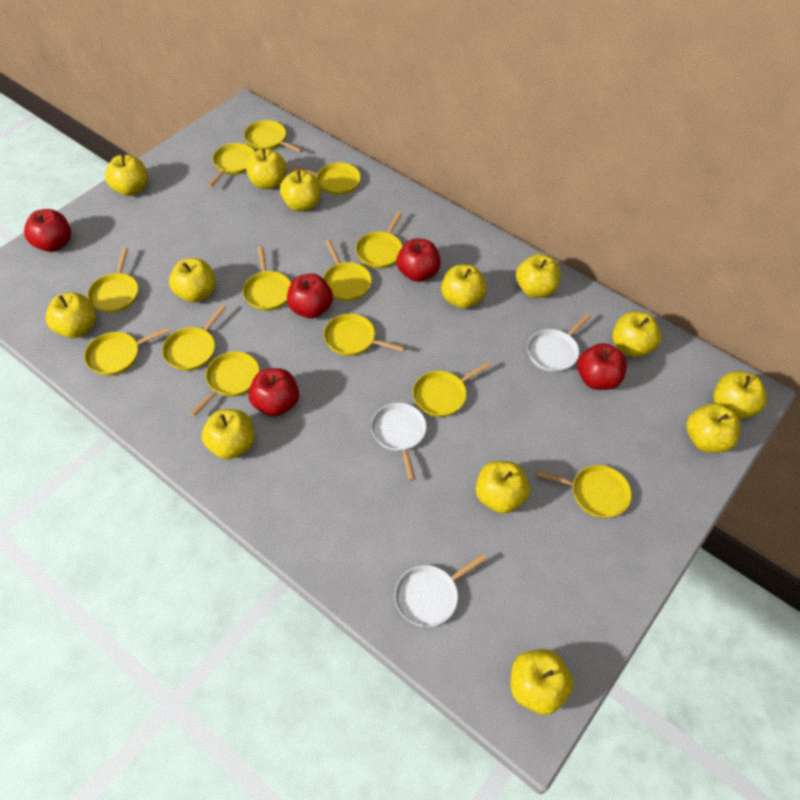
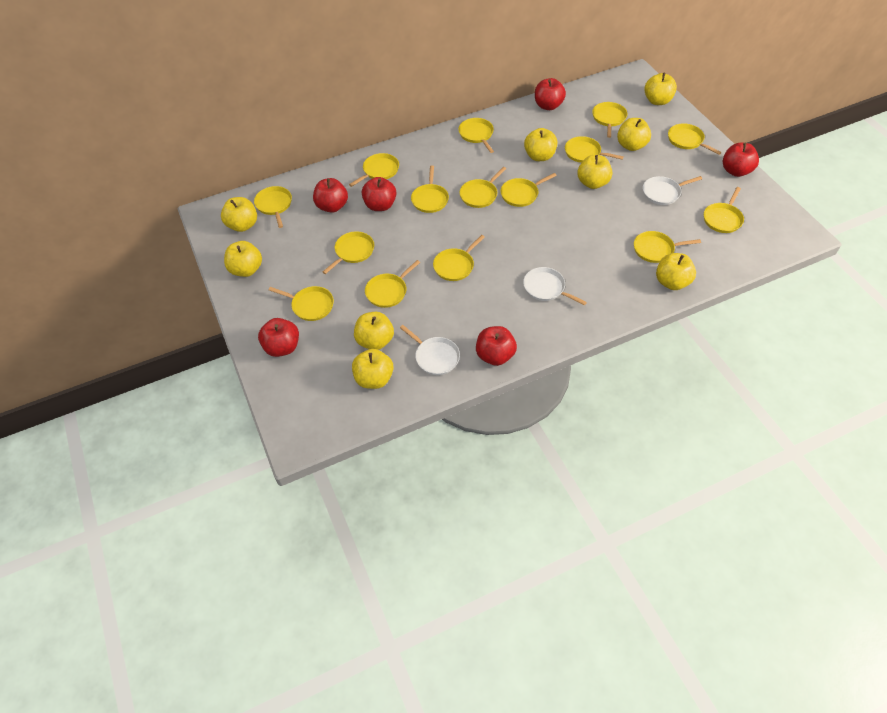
red apple: [24,209,71,252] [248,368,299,417] [287,274,333,318] [396,238,441,282] [577,343,627,390] = 5 -> [258,318,299,357] [313,178,348,213] [362,177,396,211] [476,326,517,366] [535,78,566,110] [723,143,759,177] = 6
yellow apple: [46,292,96,338] [105,155,148,196] [169,258,216,303] [202,409,255,459] [246,148,287,189] [280,170,321,211] [441,265,487,309] [476,461,530,514] [511,649,573,715] [516,254,561,298] [612,312,661,357] [686,403,740,453] [713,371,767,419] = 13 -> [221,197,257,232] [224,241,262,277] [352,349,393,389] [354,312,394,350] [524,128,557,161] [577,155,612,189] [617,118,651,151] [644,73,677,105] [656,253,696,290] = 9
yellow pan: [84,327,169,376] [88,248,138,313] [162,305,226,371] [190,351,259,416] [207,143,255,187] [243,247,291,311] [244,120,302,153] [289,162,361,195] [323,240,372,301] [324,314,405,356] [356,211,403,268] [413,362,491,417] [536,465,632,518] = 13 -> [254,186,292,228] [269,286,334,321] [323,231,374,274] [349,153,399,187] [365,260,420,308] [411,165,449,213] [433,235,485,281] [458,118,494,153] [460,167,506,208] [500,173,557,207] [565,136,624,163] [592,102,627,138] [634,231,701,263] [668,124,722,155] [704,187,744,233] = 15

